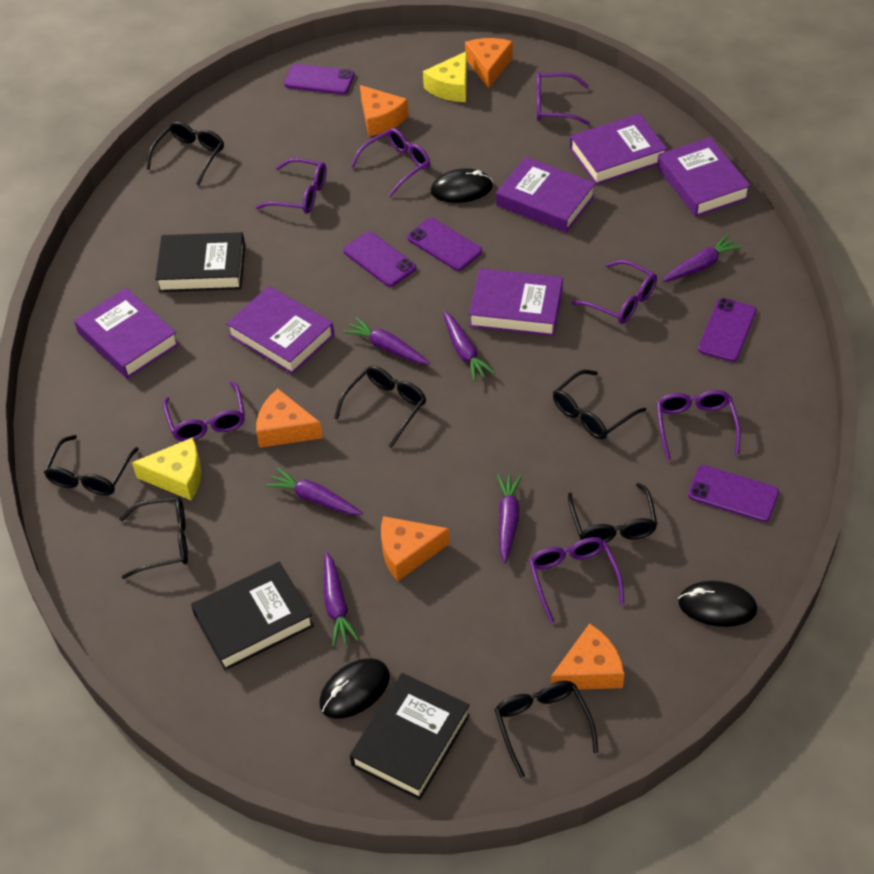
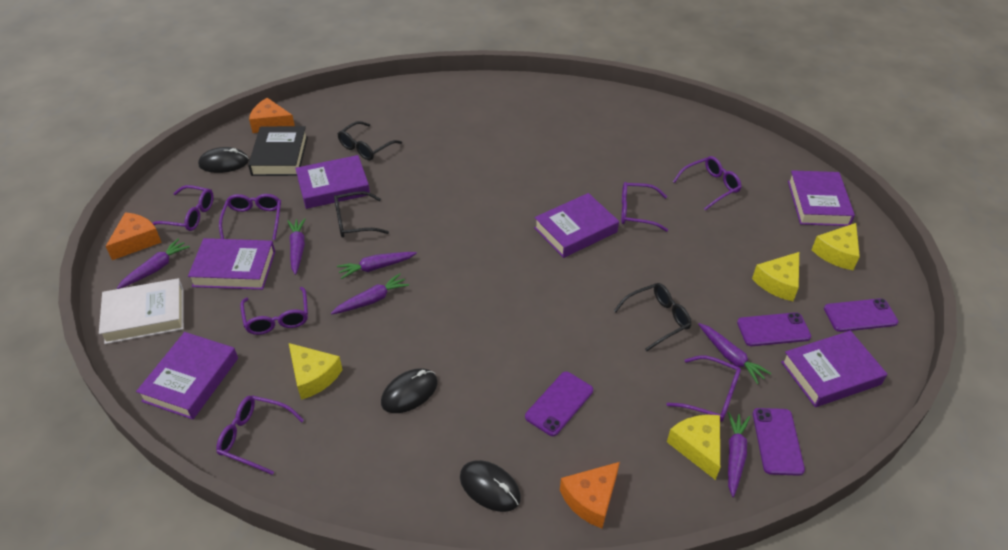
black book: [155,232,245,292] [191,562,314,670] [350,673,470,800] = 3 -> [248,126,308,176] = 1
black glasses: [44,435,139,496] [119,497,188,579] [146,121,224,185] [334,366,426,448] [495,681,598,778] [553,370,646,440] [568,483,657,542] = 7 -> [334,191,389,238] [338,121,402,160] [614,283,691,351] = 3
orange cheese: [256,389,323,448] [360,85,409,136] [381,516,450,581] [465,38,513,88] [551,623,624,690] = 5 -> [106,212,162,260] [249,98,295,133] [560,462,620,528] = 3
purple phone: [284,64,354,94] [343,232,416,287] [407,218,482,271] [688,465,779,522] [698,298,756,362] = 5 -> [525,371,593,436] [737,312,811,346] [753,408,805,476] [824,298,898,332] = 4
white book: none = 0 -> [99,278,184,344] = 1
yellow cheese: [132,437,201,500] [423,51,467,102] = 2 -> [289,343,342,400] [667,415,720,480] [752,252,799,301] [812,223,860,270] = 4

